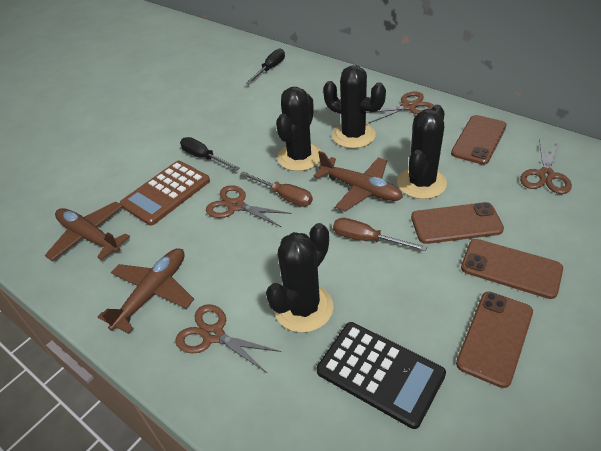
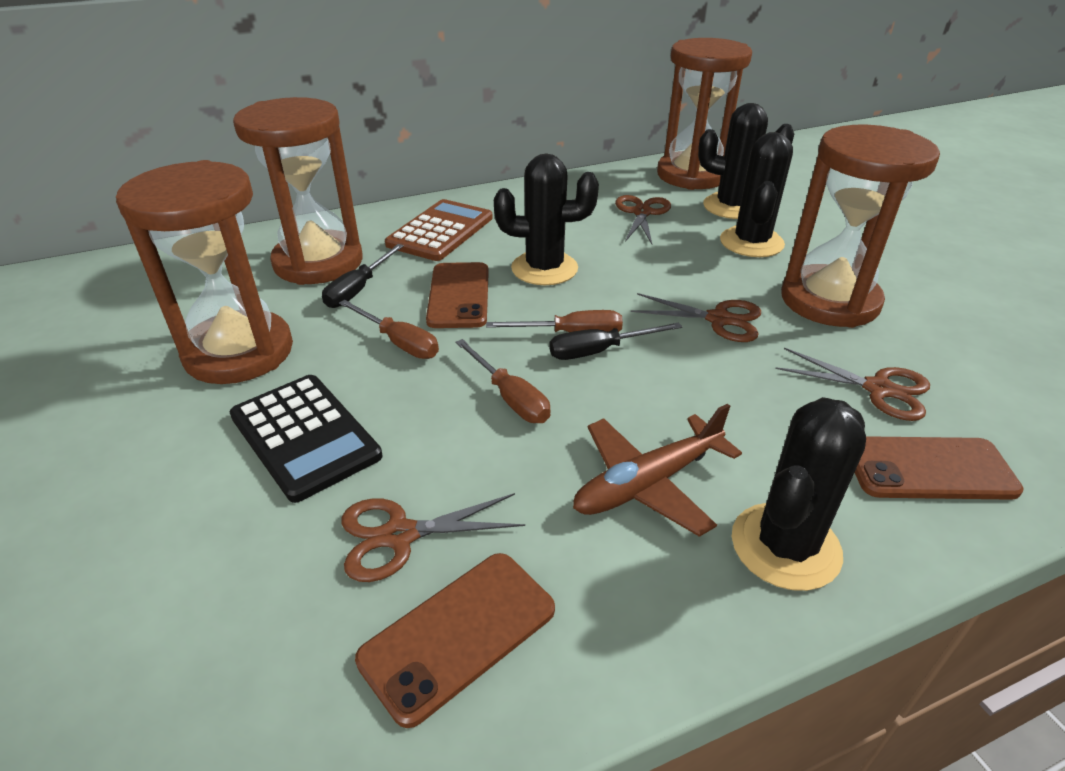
brown hourglass: none = 0 -> [116,160,293,384] [233,97,363,285] [657,38,752,190] [781,125,940,328] = 4
brown phone: [411,202,504,244] [451,115,507,165] [456,292,533,388] [461,239,563,299] = 4 -> [355,553,555,728] [426,262,489,328] [854,436,1024,500] = 3
brown plane: [44,202,130,261] [98,248,194,334] [314,151,403,212] = 3 -> [573,404,742,537] = 1
brown screwdriver: [240,171,313,207] [333,218,427,251] = 2 -> [339,300,439,359] [456,339,551,423] [486,310,623,332] = 3

